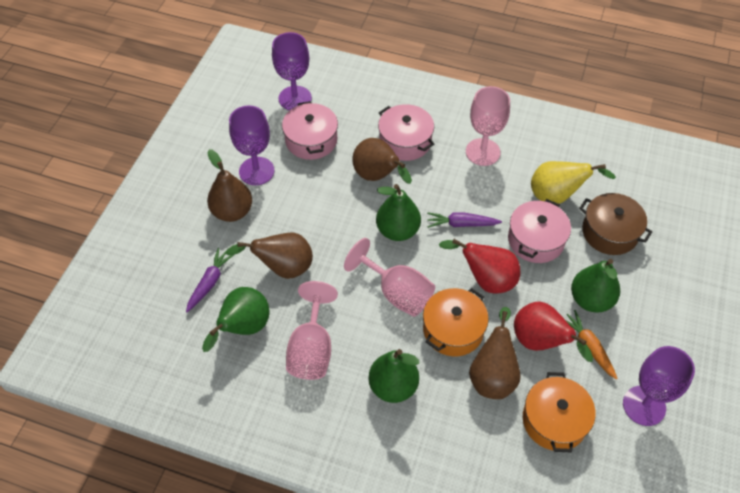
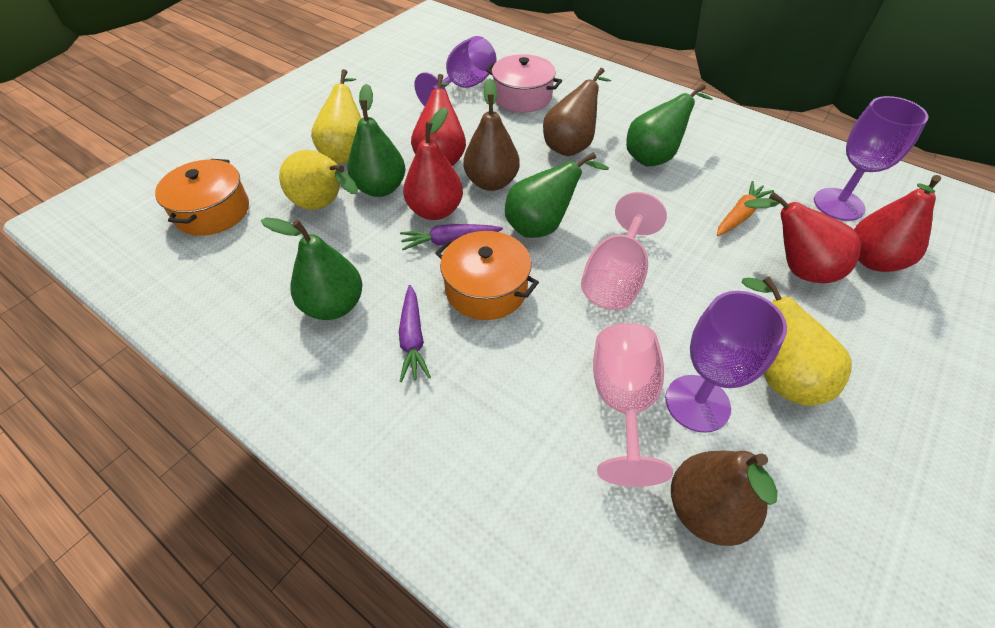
brown pear: [207,149,252,222] [226,232,313,279] [352,138,412,184] [469,307,521,399] = 4 -> [464,79,520,191] [543,68,611,156] [671,451,777,546] = 3
brown pot: [579,193,652,255] = 1 -> none = 0
pink goblet: [286,281,338,380] [344,238,435,317] [466,86,510,166] = 3 -> [581,192,667,310] [593,323,673,487] = 2
pink pot: [282,101,338,160] [378,104,434,161] [508,199,571,263] = 3 -> [486,54,562,112] = 1
red pear: [439,239,520,293] [514,302,593,362] = 2 -> [403,107,463,220] [411,74,466,166] [744,192,861,283] [854,175,941,272] = 4
yellow pear: [531,161,616,204] = 1 -> [279,150,358,210] [311,69,361,164] [742,276,852,406] = 3

